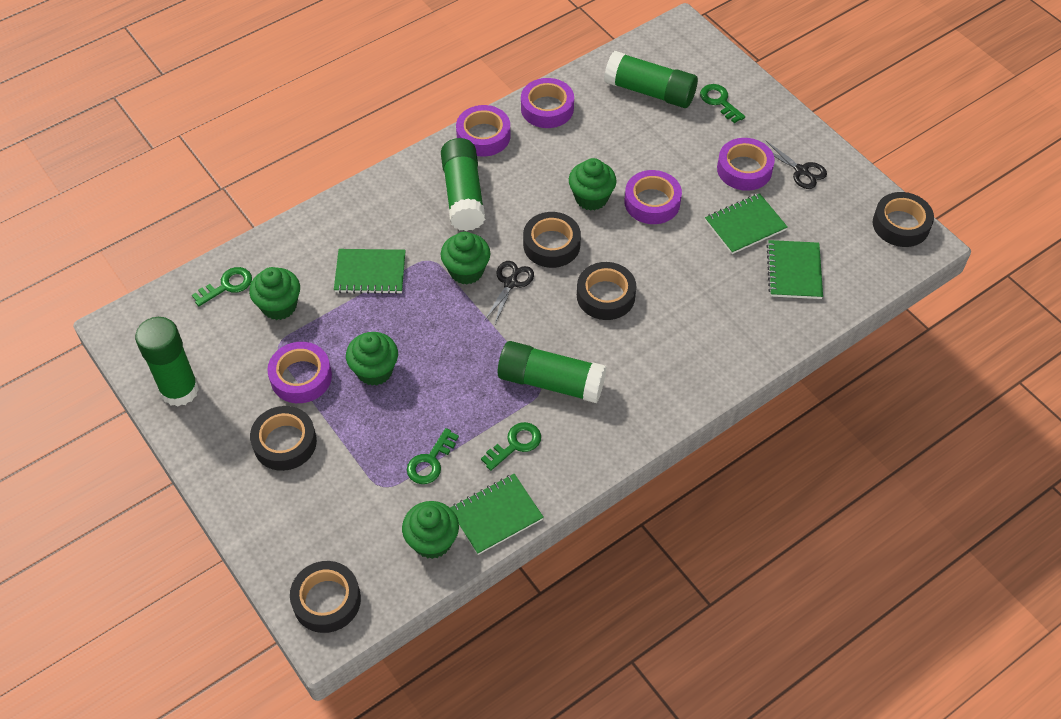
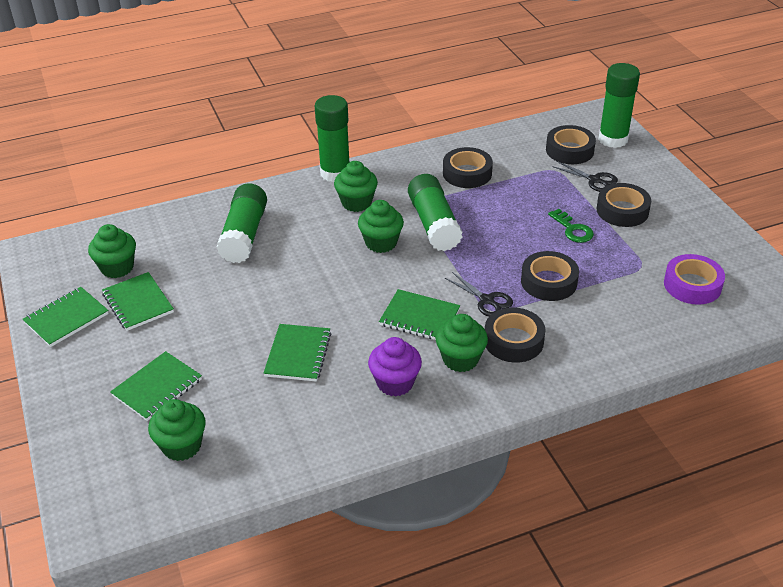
green key: [192,267,252,306] [407,428,459,484] [481,422,541,471] [700,84,745,123] = 4 -> [548,209,594,243] = 1
green notebook: [334,249,406,294] [450,474,544,555] [705,193,788,254] [767,240,823,299] = 4 -> [23,287,109,347] [102,272,174,331] [110,351,202,421] [263,324,331,382] [379,289,460,340] = 5
purple cupcake: none = 0 -> [368,337,422,397] = 1
purple tape: [267,342,332,403] [456,105,510,156] [521,78,574,128] [624,170,682,224] [717,138,775,191] = 5 -> [664,254,725,305] = 1

